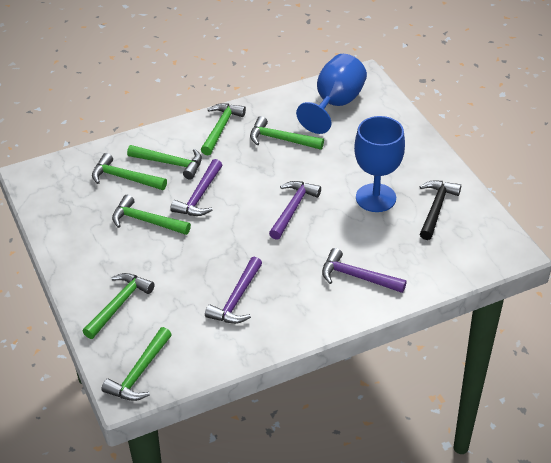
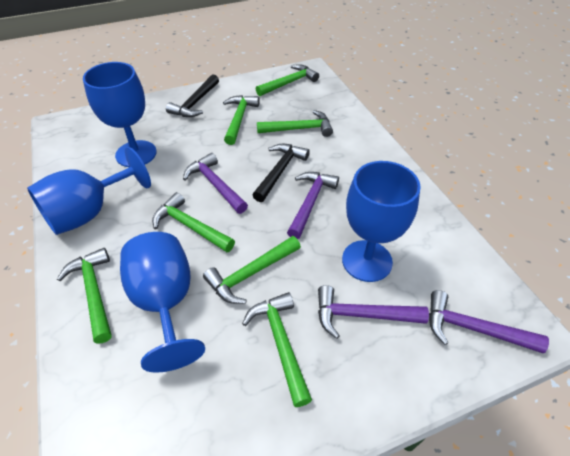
black hammer: [419,180,461,240] = 1 -> [166,74,219,117] [253,144,310,202] = 2
blue goblet: [296,54,367,134] [354,116,405,212] = 2 -> [27,147,151,235] [83,62,157,167] [120,232,205,373] [342,161,421,282] = 4

